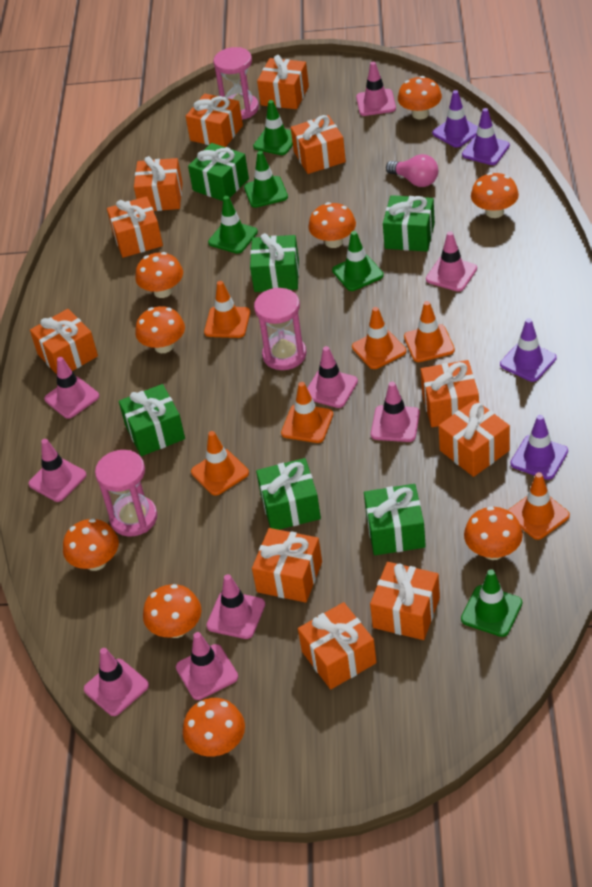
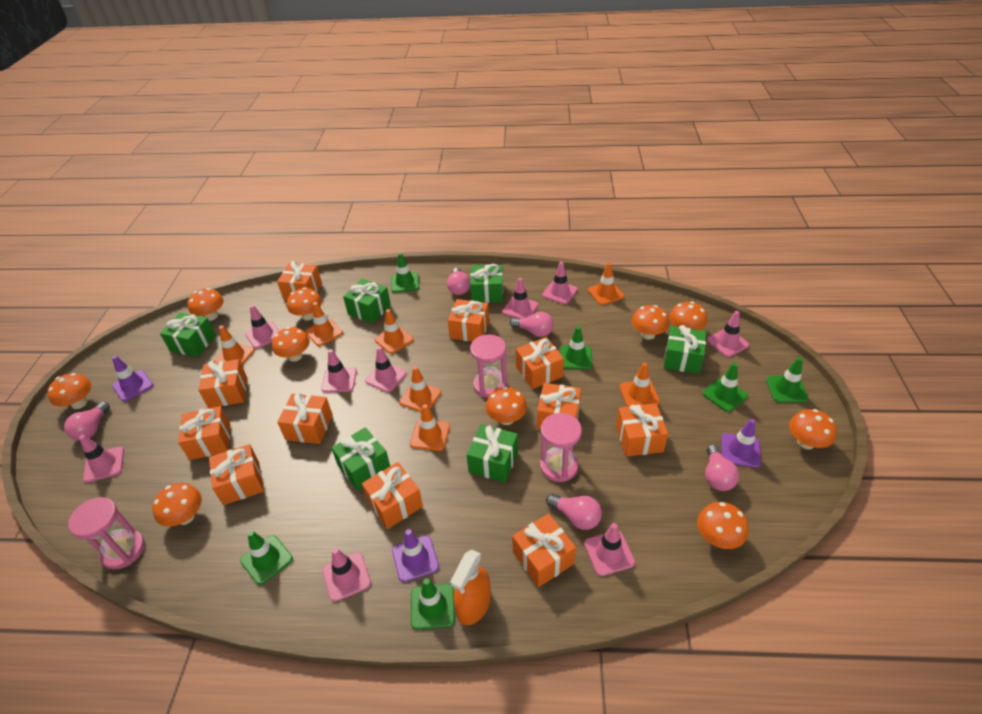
green traffic cone: [208,196,258,254] [244,151,288,208] [253,100,293,155] [332,231,384,291] [461,569,522,637] = 5 -> [240,530,293,585] [391,253,419,293] [411,578,455,630] [560,326,592,370] [702,363,748,412] [766,357,809,403] = 6
orange mushroom: [63,519,119,571] [135,252,183,298] [135,306,185,353] [143,584,201,638] [183,698,245,757] [308,202,356,248] [398,76,442,119] [464,506,523,560] [471,172,519,218] = 9 -> [47,373,92,409] [152,483,202,526] [188,288,224,321] [272,327,310,362] [287,287,322,321] [486,387,527,425] [632,305,669,340] [669,301,707,330] [697,502,748,549] [789,409,837,449] = 10
orange spray bottle: none = 0 -> [450,550,491,625] = 1
orange traffic cone: [191,431,249,496] [204,281,250,338] [281,382,333,443] [352,307,406,369] [404,301,455,362] [508,472,570,540] = 6 -> [214,325,255,365] [305,302,343,346] [375,309,413,354] [400,366,441,412] [410,404,450,451] [588,263,624,305] [619,363,660,407] = 7
pink light bulb: [386,154,438,187] = 1 -> [64,401,110,441] [447,268,470,295] [510,312,554,337] [546,494,602,530] [705,445,739,491] = 5
purple traffic cone: [432,90,478,148] [462,108,510,165] [500,318,556,382] [511,415,568,480] = 4 -> [112,356,153,402] [392,529,439,582] [721,419,761,468] = 3

